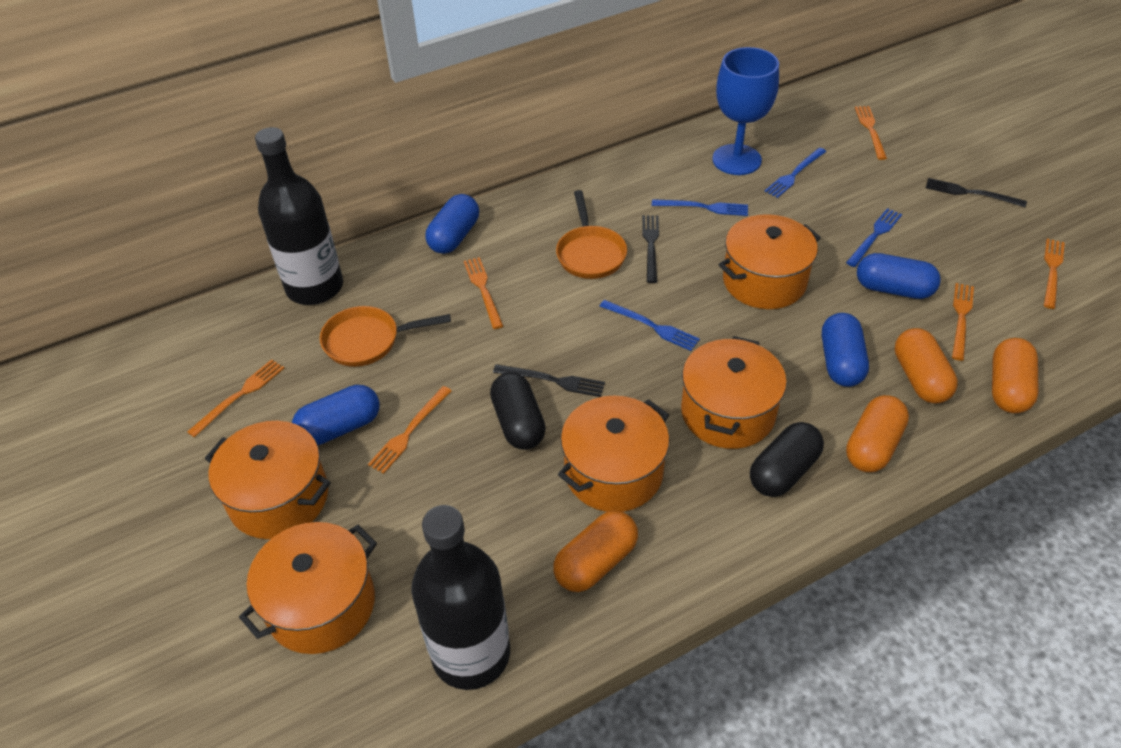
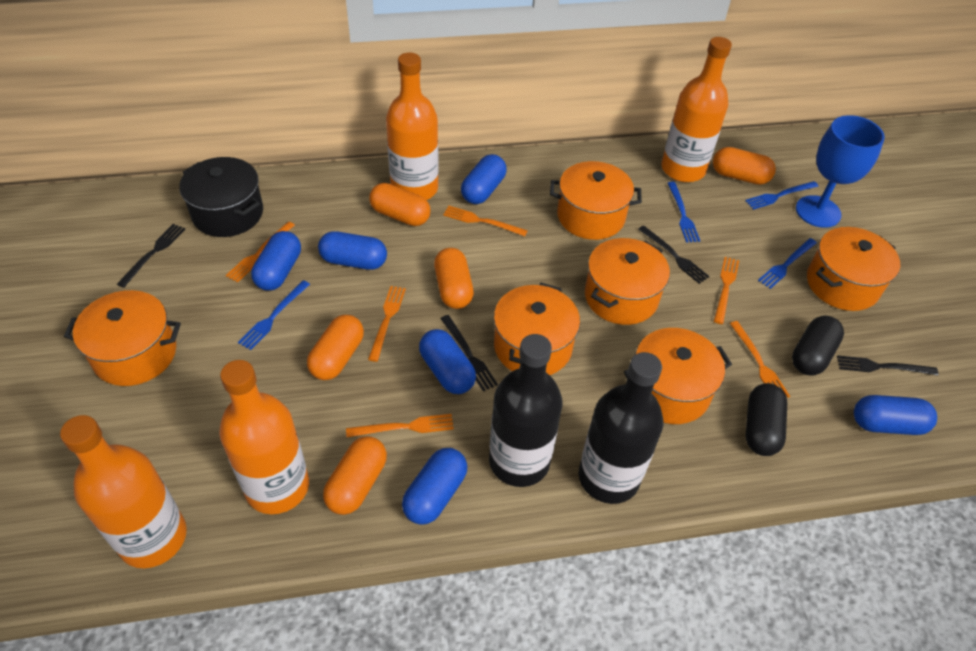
black fork: [493,364,605,397] [642,215,659,283] [926,178,1027,207] = 3 -> [117,224,185,288] [440,315,498,392] [638,226,710,284] [837,355,939,375] = 4
black pot: none = 0 -> [179,157,263,237] = 1
blue capsule: [292,385,380,445] [426,194,479,254] [822,313,869,387] [857,253,941,299] = 4 -> [251,231,301,291] [318,231,387,270] [402,448,467,525] [419,329,476,394] [461,154,507,204] [854,395,937,435] = 6
orange bottle: none = 0 -> [60,415,187,568] [219,360,309,514] [386,53,439,200] [661,37,732,182] = 4
orange capsule: [553,510,638,592] [846,395,909,472] [895,328,958,403] [992,338,1039,413] = 4 -> [307,315,364,380] [323,436,387,515] [369,183,431,226] [434,248,474,309] [713,147,776,185] = 5
orange pan: [320,306,451,367] [556,190,627,279] = 2 -> none = 0
orange pot: [205,421,331,539] [239,522,377,654] [558,396,669,512] [681,336,787,449] [718,214,821,309] = 5 -> [64,290,181,386] [494,283,580,375] [550,161,642,240] [585,238,670,325] [624,328,732,424] [807,227,900,311] = 6

